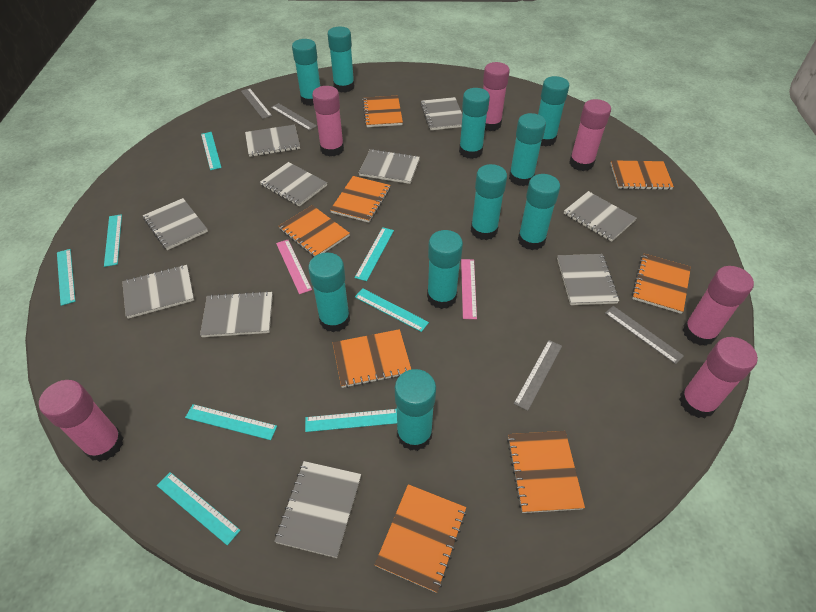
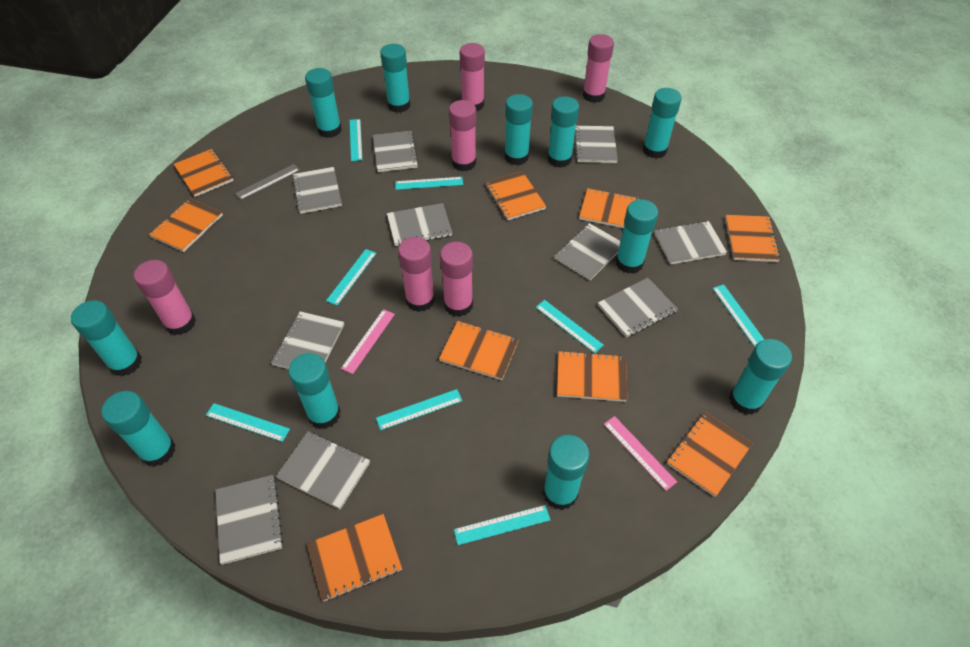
grey ruler: [241,88,272,119] [271,103,317,131] [514,340,562,411] [605,306,684,364] = 4 -> [235,164,300,200] = 1
orange notebook: [279,205,350,257] [330,176,390,223] [333,329,412,388] [362,96,403,127] [375,484,466,593] [507,431,585,513] [610,160,674,190] [632,254,691,314] = 8 -> [149,198,223,252] [174,149,234,197] [307,514,402,602] [439,321,519,380] [485,171,546,220] [557,351,627,402] [579,188,641,228] [667,412,753,497] [725,215,780,262] = 9
turquoise glue stick: [292,39,320,106] [308,253,350,332] [328,26,355,93] [395,369,436,451] [427,230,463,309] [459,88,490,159] [471,164,507,240] [509,113,546,186] [518,174,560,250] [538,76,569,146] = 10 -> [71,300,142,377] [102,391,176,467] [288,353,341,429] [305,68,342,138] [380,44,411,113] [504,94,533,165] [543,435,590,510] [547,96,579,168] [615,199,658,274] [643,88,682,159] [729,339,792,415] = 11

